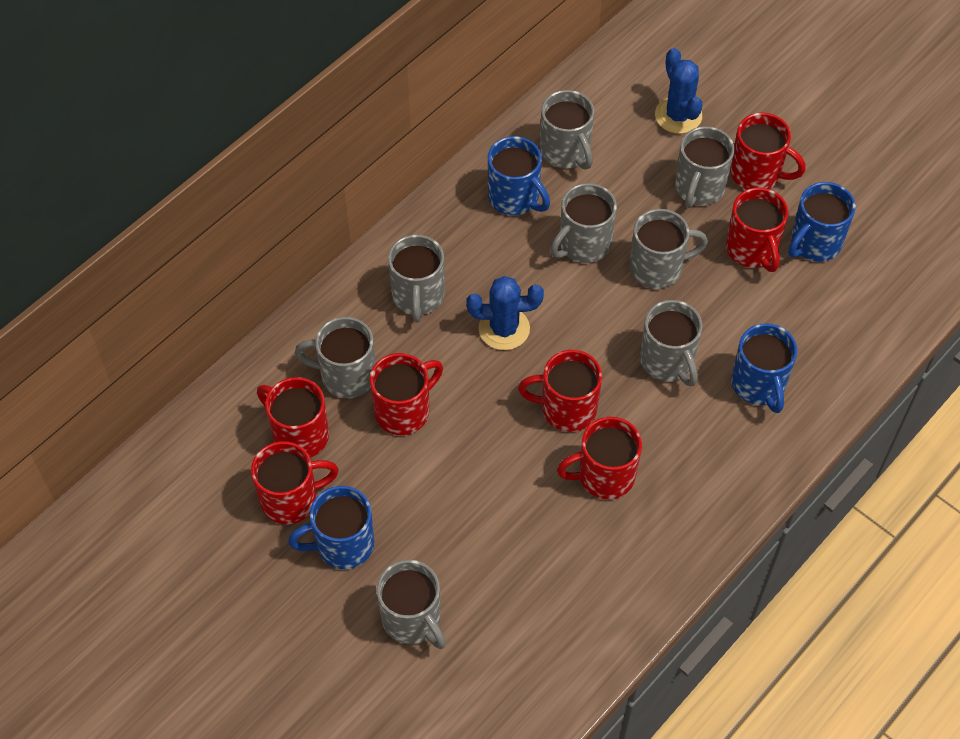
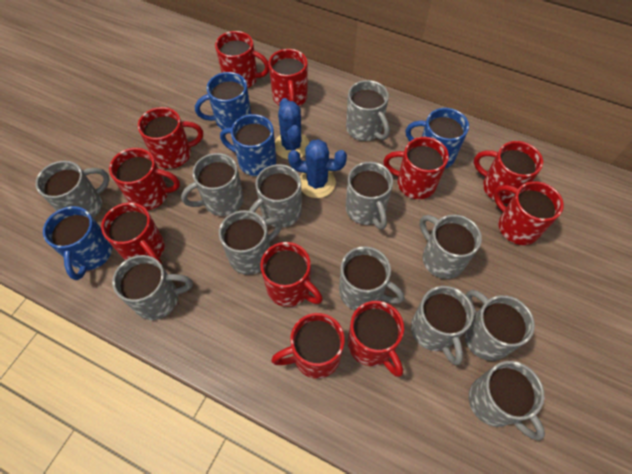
grey mug: [295,317,375,398] [377,560,446,649] [388,235,445,322] [540,90,594,169] [550,183,617,263] [630,209,708,289] [640,300,702,386] [675,126,735,208] = 8 -> [35,161,110,218] [112,255,193,320] [181,153,244,216] [219,210,282,275] [249,164,302,228] [339,246,405,310] [346,80,390,141] [346,162,393,230] [411,286,474,365] [420,214,482,279] [464,290,535,361] [469,361,545,440] = 12
red mug: [251,441,339,524] [257,377,329,458] [370,353,443,435] [518,350,602,432] [557,417,642,500] [726,188,789,272] [730,113,806,190] = 7 -> [101,203,165,265] [109,148,180,210] [138,107,203,169] [215,31,269,88] [260,242,323,307] [269,49,308,106] [271,313,345,379] [348,301,404,377] [384,137,449,199] [474,141,543,204] [494,181,564,245] = 11

